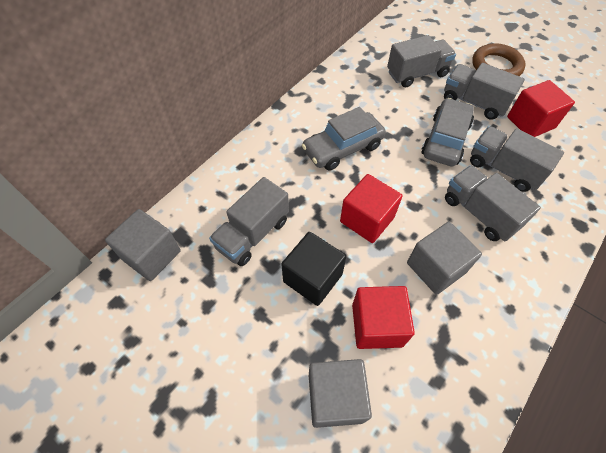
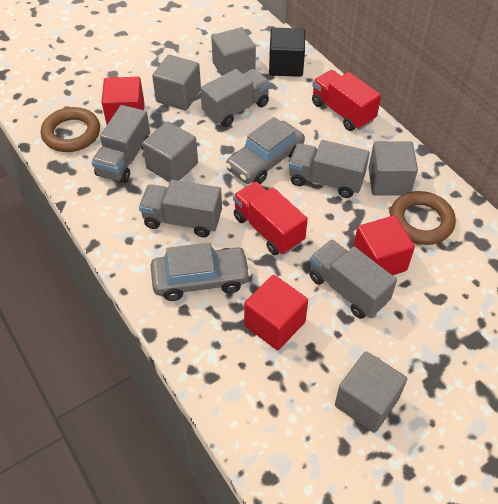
brown ring: [472,43,526,76] = 1 -> [41,107,100,152] [390,191,456,245] = 2
grey cube: [105,209,181,281] [309,359,372,428] [407,222,482,295] = 3 -> [142,121,198,182] [152,55,201,111] [211,27,256,76] [335,351,407,433] [369,141,418,196] = 5
red truck: none = 0 -> [233,182,308,255] [312,70,381,131] = 2

